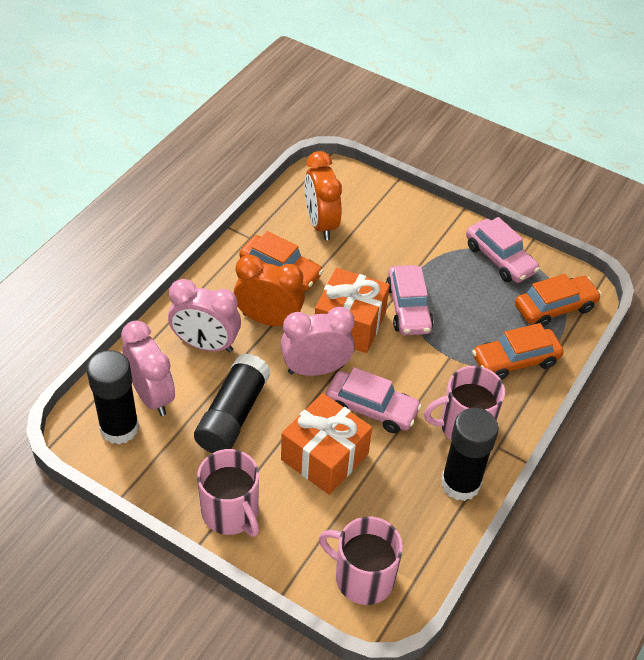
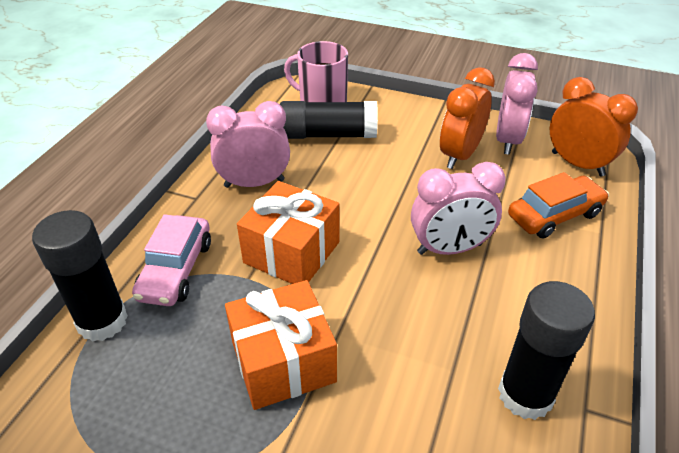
orange car: [240,231,323,291] [472,323,564,380] [515,274,602,327] = 3 -> [508,172,609,238] = 1
pink car: [326,367,422,433] [386,265,434,335] [466,217,540,283] = 3 -> [132,214,211,306] = 1
pink mug: [197,449,259,537] [319,517,403,605] [424,366,505,441] = 3 -> [284,41,348,102] = 1

